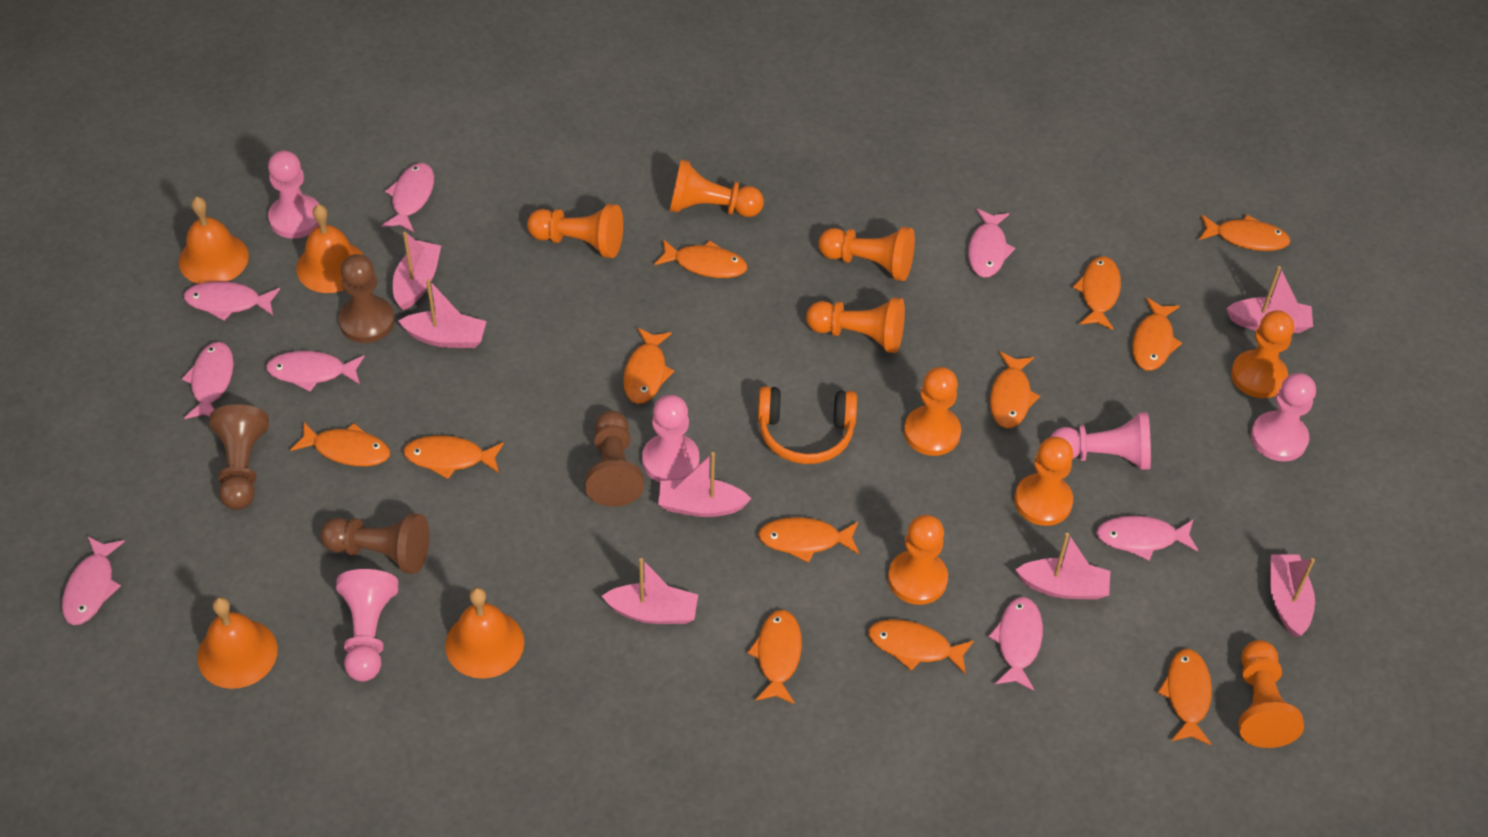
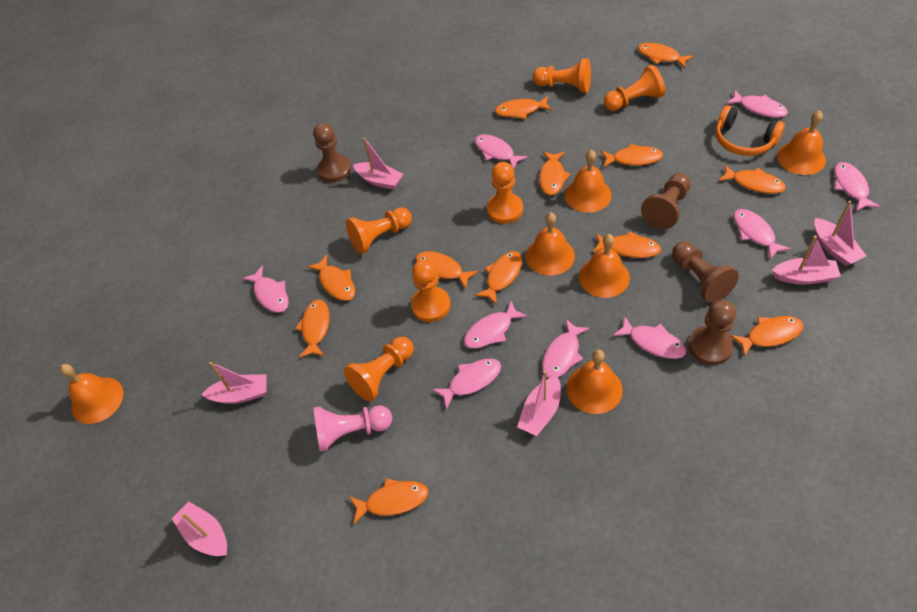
orange bell: [179,197,249,284] [197,597,278,689] [296,204,363,293] [445,587,524,679] = 4 -> [60,364,124,424] [526,212,575,276] [565,150,612,213] [567,350,623,414] [579,234,630,298] [777,110,826,175] = 6
orange pawn: [527,204,623,258] [670,159,764,217] [806,298,905,353] [818,227,915,281] [888,515,948,605] [904,367,961,456] [1015,437,1073,526] [1231,310,1294,398] [1238,640,1304,748] = 9 -> [344,337,414,401] [346,207,412,254] [411,260,451,322] [487,162,523,224] [533,58,591,93] [604,65,665,111] = 6
pink boat: [393,232,441,311] [399,279,487,348] [602,558,698,624] [658,452,751,517] [1016,533,1110,600] [1226,266,1313,333] [1270,554,1315,638] = 7 -> [171,502,227,556] [201,362,267,404] [353,138,403,190] [517,370,561,436] [772,236,841,285] [814,201,866,266] = 6
pink fish: [62,536,125,625] [182,342,234,419] [184,281,280,321] [266,351,364,392] [381,163,434,232] [968,208,1015,278] [988,597,1043,690] [1096,516,1198,561] = 8 -> [242,266,289,313] [432,358,501,410] [464,301,528,349] [475,134,528,169] [542,319,590,378] [613,316,686,359] [726,90,788,117] [734,209,791,259] [834,162,881,211] = 9
pink pawn: [268,151,320,239] [336,569,399,682] [642,395,699,482] [1051,412,1151,470] [1251,373,1316,461] = 5 -> [313,405,392,452] = 1

